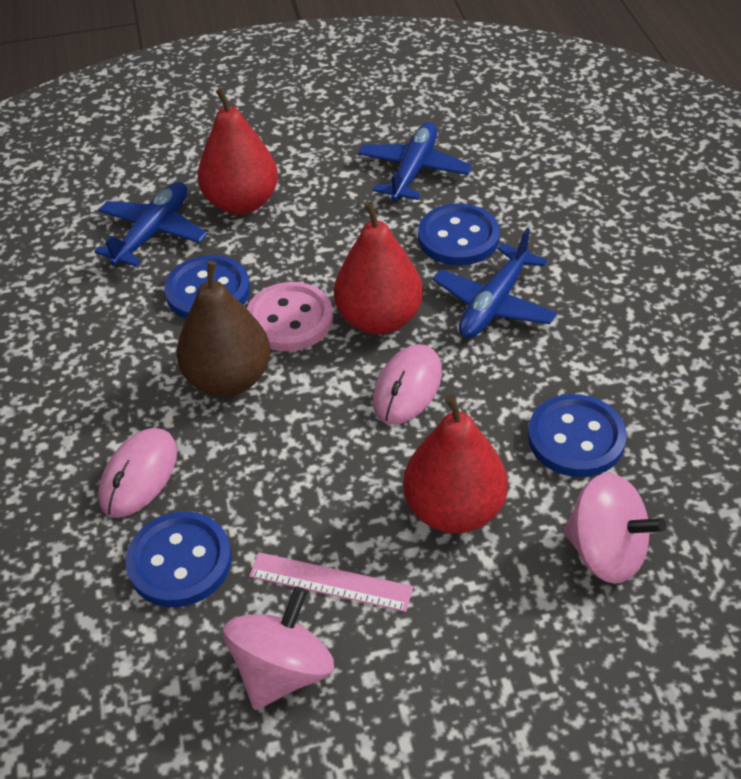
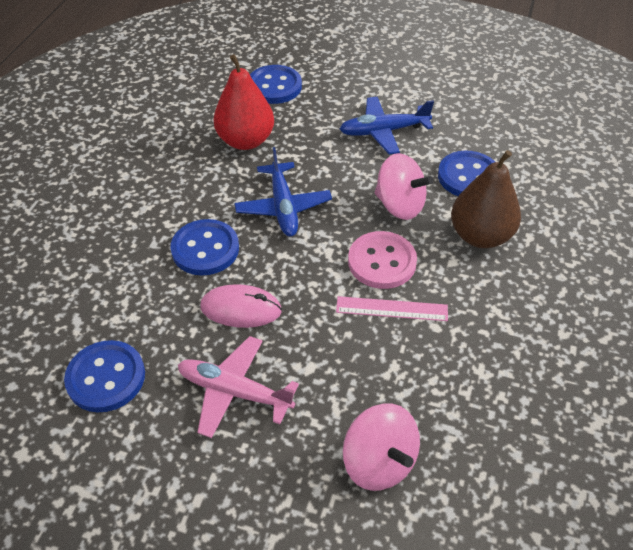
blue plane: [94,182,208,267] [358,122,472,201] [433,228,557,338] = 3 -> [234,147,332,237] [340,97,434,154] = 2
pink mouse: [98,428,177,518] [373,344,442,425] = 2 -> [200,284,282,328] = 1
pink plane: none = 0 -> [178,336,299,438] = 1
red pear: [198,88,278,215] [334,202,423,335] [403,395,508,533] = 3 -> [213,54,274,150] = 1

